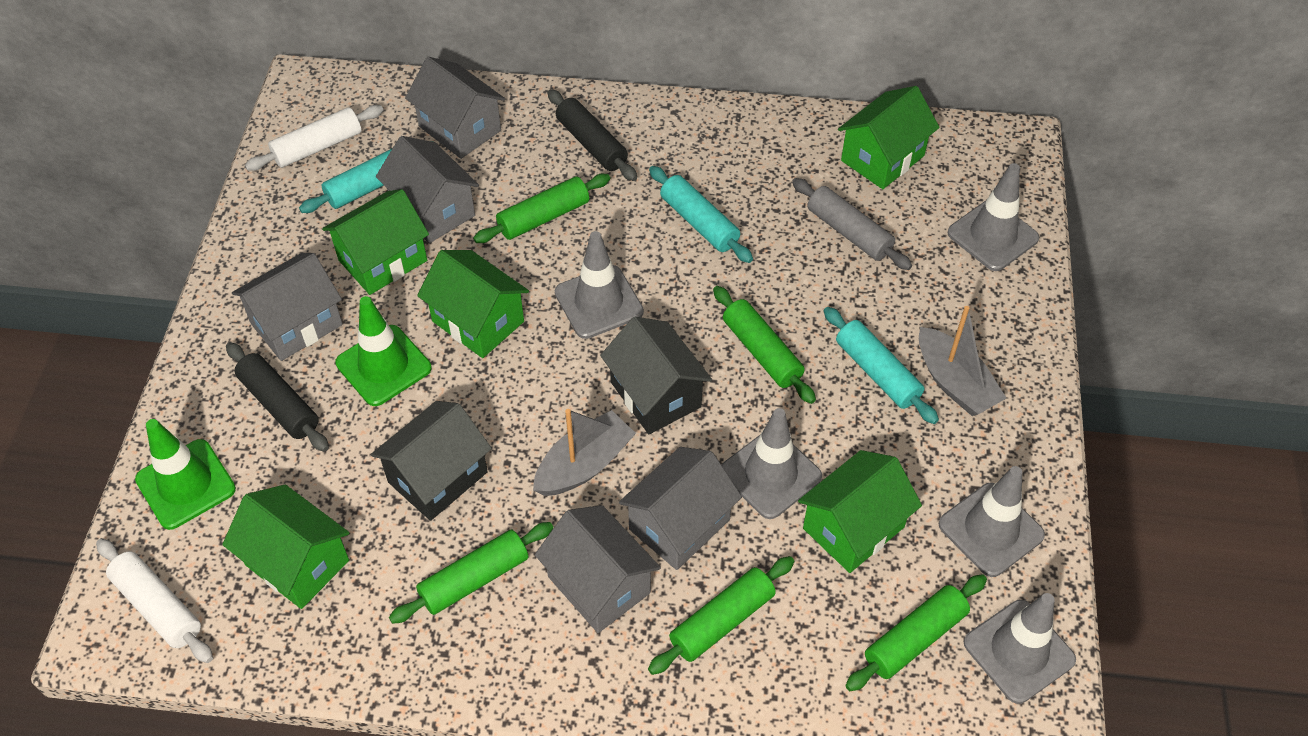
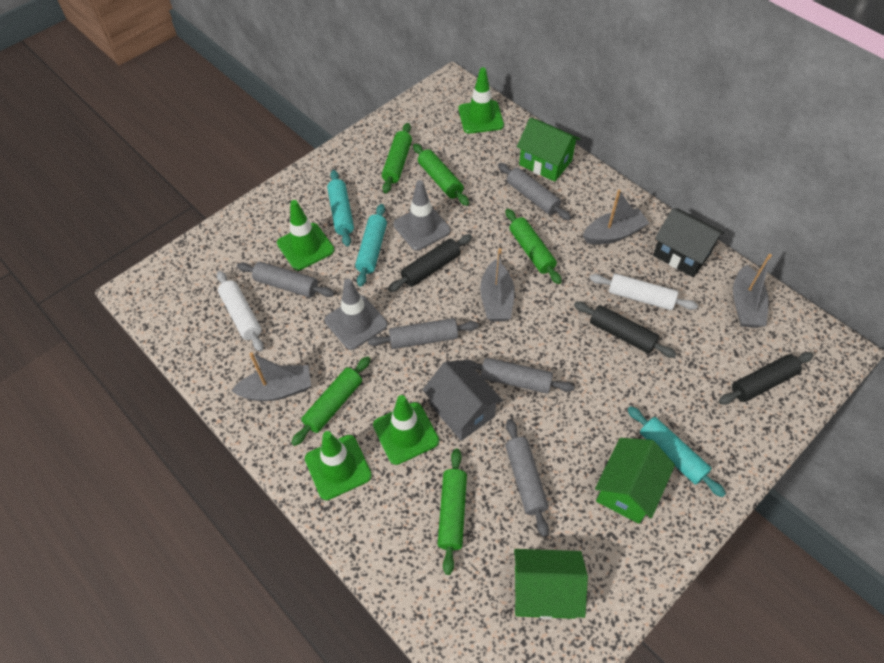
black house: [371,401,492,521] [600,317,712,434] = 2 -> [653,208,725,277] = 1
black rolling pin: [226,342,329,452] [547,89,637,181] = 2 -> [388,234,472,292] [574,301,677,358] [719,352,814,405] = 3
green house: [222,485,349,609] [322,189,429,295] [417,250,529,358] [798,450,922,573] [838,86,939,189] = 5 -> [514,549,588,619] [517,118,580,182] [595,438,675,524] = 3
green traffic cone: [135,419,236,530] [335,296,432,406] = 2 -> [277,200,334,270] [305,431,372,500] [373,395,439,465] [459,67,504,134] = 4
grey boat: [533,409,636,496] [919,306,1006,416] = 2 -> [231,352,311,401] [480,248,515,321] [583,189,649,245] [733,254,772,328] = 4
grey house: [232,253,343,361] [376,136,479,243] [405,57,505,159] [535,505,661,633] [619,447,742,570] = 5 -> [423,360,503,441] = 1
grey rolling pin: [792,178,912,270] = 1 -> [237,262,334,298] [368,318,479,349] [466,358,575,394] [498,163,571,221] [505,419,549,537] = 5
grey traffic cone: [555,231,644,339] [722,408,822,519] [939,466,1045,577] [948,163,1039,271] [964,593,1076,704] = 5 -> [325,279,388,350] [393,180,451,251] = 2

